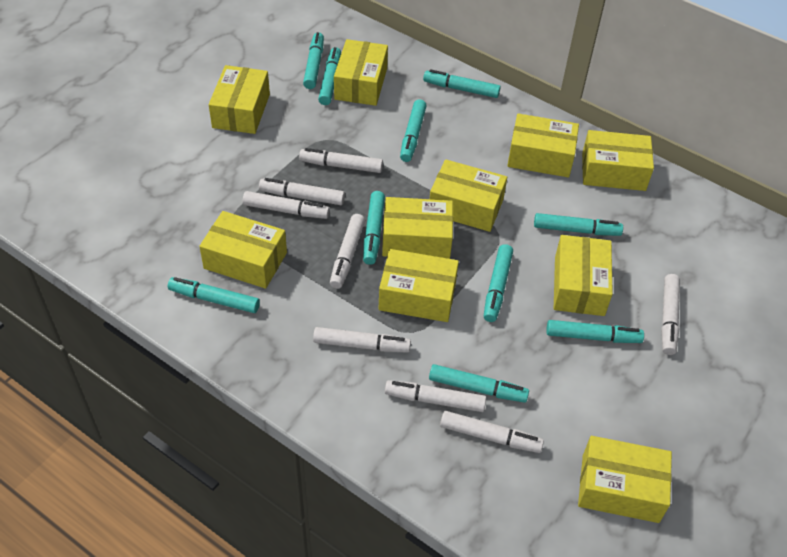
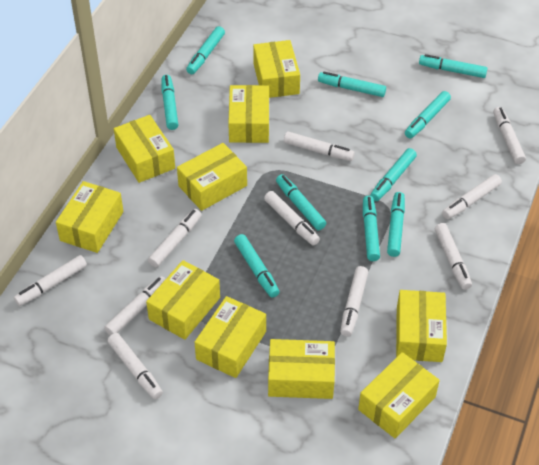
white marker: [243,191,330,219] [259,178,345,205] [299,148,383,173] [313,327,411,353] [330,214,365,289] [385,380,486,412] [440,411,544,453] [661,274,680,355] = 8 -> [14,255,87,306] [104,276,165,335] [108,333,163,399] [148,209,202,267] [264,191,320,245] [284,132,355,161] [340,266,368,337] [435,223,472,290] [442,174,502,219] [493,107,526,164] = 10

